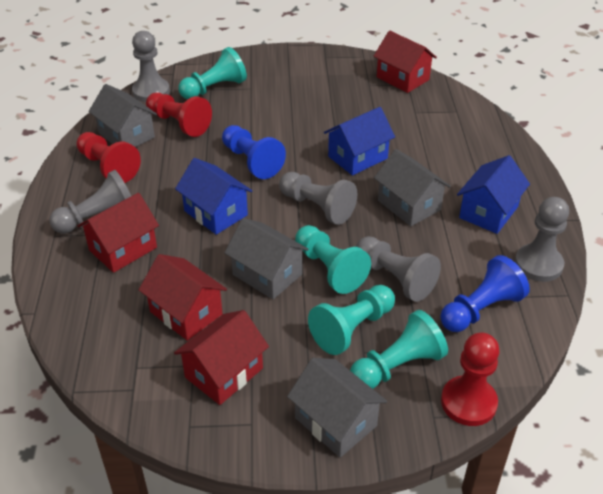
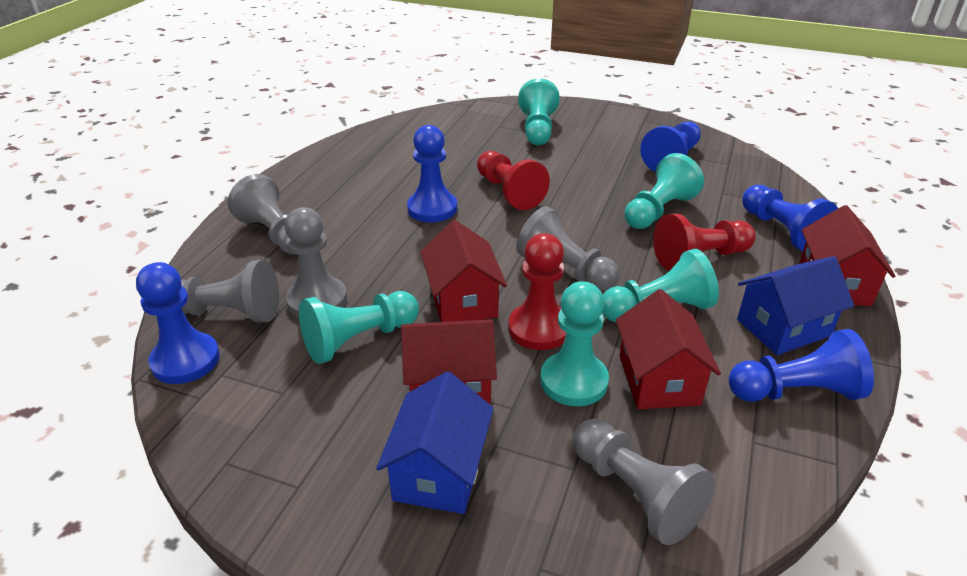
blue house: [175,158,252,235] [324,107,395,176] [457,155,530,234] = 3 -> [376,371,494,514] [737,256,854,355] = 2
blue pawn: [222,125,286,179] [440,255,530,332] = 2 -> [136,262,220,384] [407,125,457,222] [640,121,701,172] [729,329,874,402] [742,185,838,251] = 5
grey house: [88,84,157,147] [224,218,309,299] [287,358,387,458] [374,149,451,226] = 4 -> none = 0
turquoise pawn: [178,47,247,99] [295,225,371,294] [308,285,395,355] [350,310,448,389] = 4 -> [299,291,419,364] [518,79,560,145] [540,281,609,406] [602,249,719,322] [625,153,704,229] = 5

